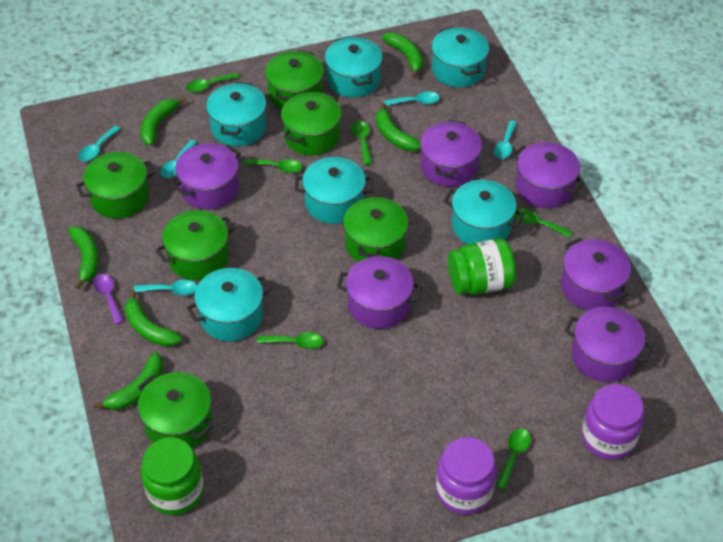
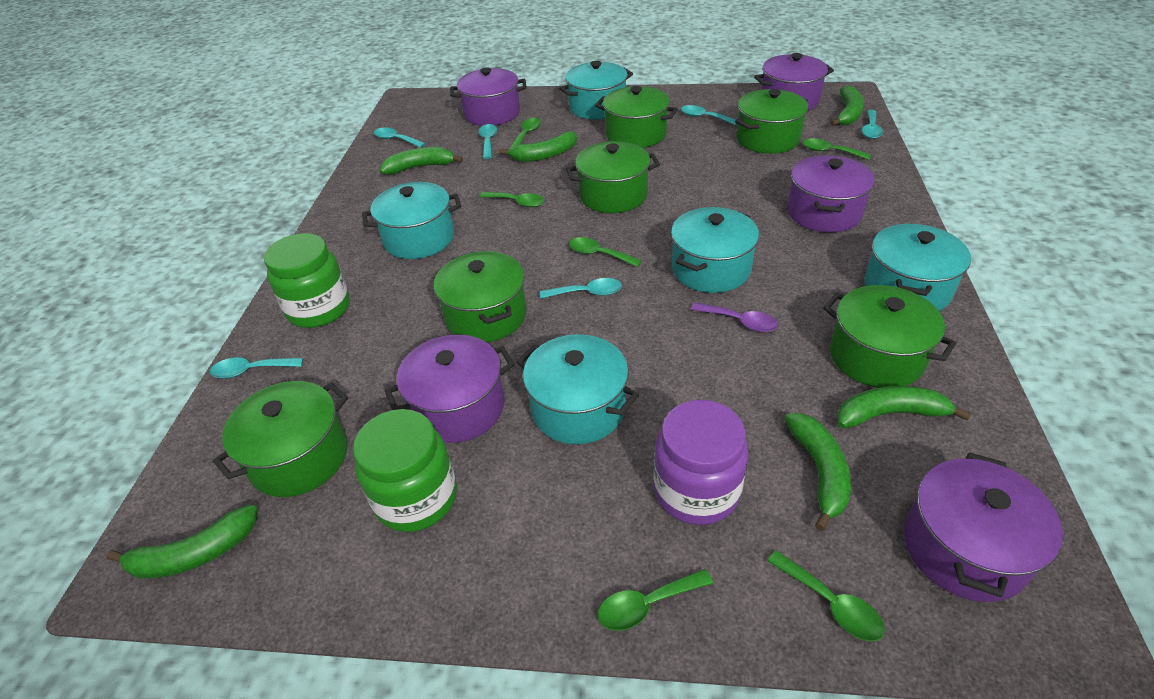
purple jar: [436,437,497,515] [582,384,644,460] = 2 -> [654,400,749,525] = 1
purple pot: [173,143,241,210] [337,256,422,329] [420,120,482,187] [512,142,585,208] [561,237,631,310] [564,307,653,382] = 6 -> [385,335,515,443] [450,67,527,126] [754,53,834,111] [787,155,875,233] [904,453,1063,602] = 5
turquoise pot: [187,268,271,341] [206,82,267,146] [295,157,373,224] [325,36,383,98] [431,27,489,87] [444,180,524,244] = 6 -> [362,182,461,259] [517,334,639,444] [559,61,633,120] [671,207,759,293] [864,223,971,311] = 5
turquoise spoon: [78,126,121,161] [134,280,197,295] [161,140,197,178] [384,92,440,106] [494,121,517,159] = 5 -> [210,357,303,379] [374,127,425,148] [478,124,497,159] [540,278,622,299] [681,105,737,125] [862,110,883,139] = 6

